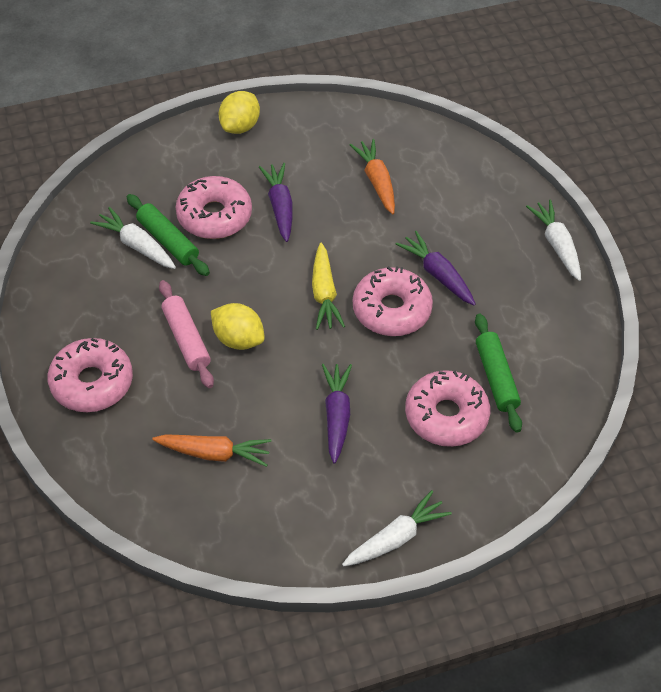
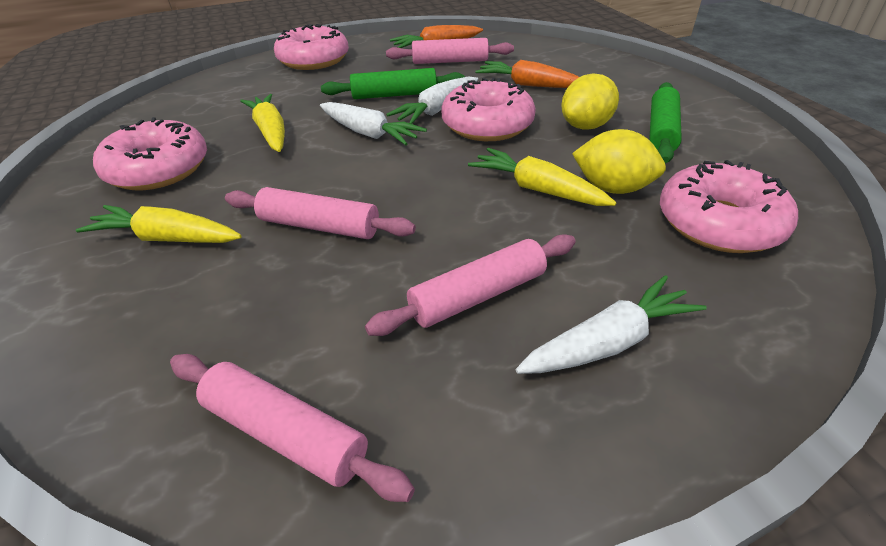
pink rolling pin: [159,280,214,388] = 1 -> [170,354,415,502] [225,187,416,239] [365,234,576,336] [386,38,514,64] = 4
purple carrot: [259,163,293,242] [322,364,352,464] [396,231,476,305] = 3 -> none = 0
yellow carrot: [312,243,345,330] = 1 -> [76,205,242,243] [240,94,285,152] [468,148,616,206] = 3

